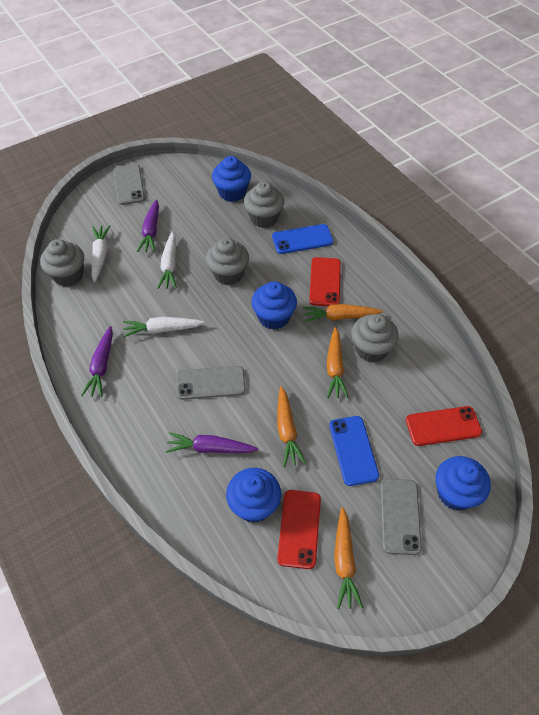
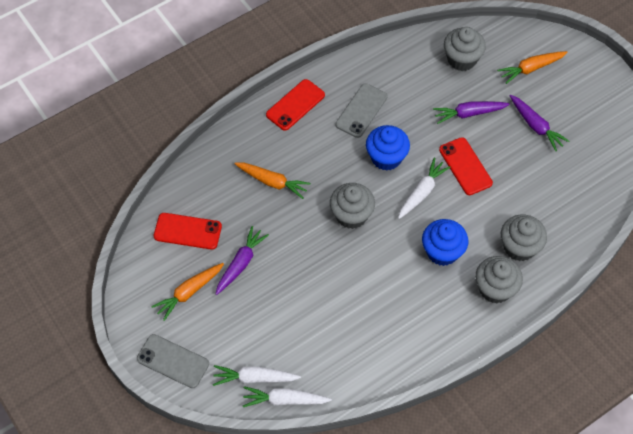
blue cupcake: [212,156,251,202] [226,468,281,523] [251,281,297,330] [436,456,491,511] = 4 -> [366,125,410,171] [422,219,468,266] = 2
blue phone: [272,224,333,254] [329,416,379,486] = 2 -> none = 0
grey phone: [114,164,145,205] [176,366,245,400] [380,479,422,555] = 3 -> [137,334,209,388] [336,83,387,138] = 2
orange carrot: [277,386,306,467] [302,304,383,323] [327,327,349,399] [334,507,363,609] = 4 -> [151,263,224,321] [235,162,311,199] [497,51,568,84] = 3

